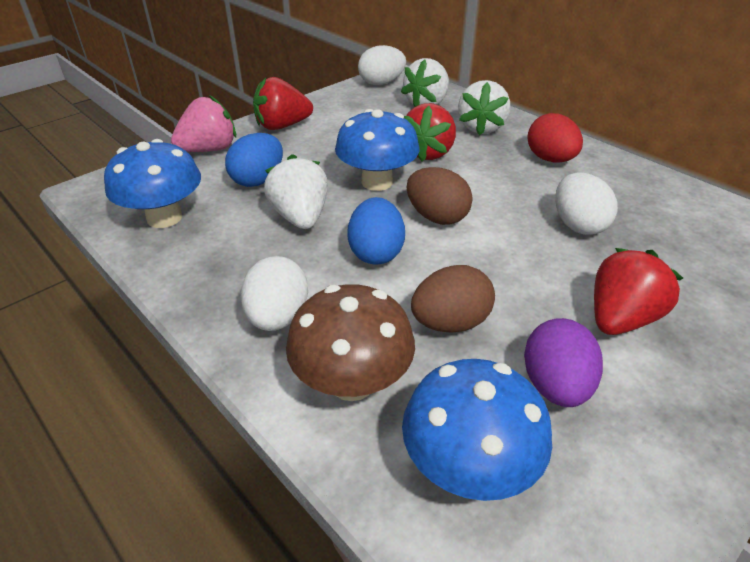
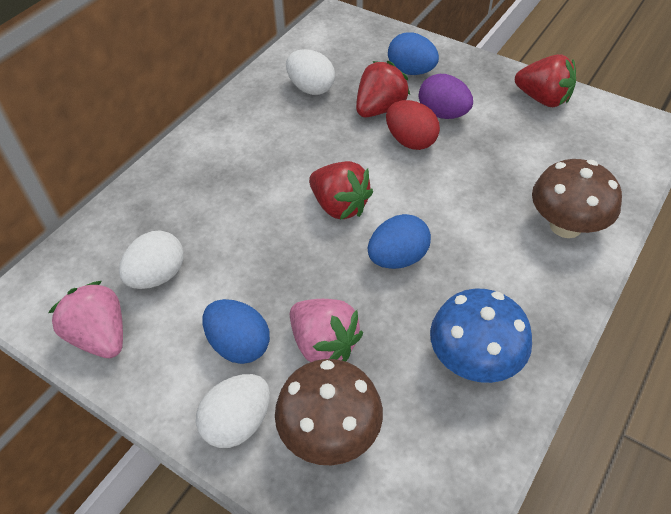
blue egg: [225,133,283,187] [347,197,405,265] = 2 -> [202,299,270,364] [368,214,431,269] [388,32,439,75] = 3
blue mushroom: [104,139,201,228] [335,109,419,191] [402,359,552,501] = 3 -> [430,289,532,383] = 1
brown egg: [407,167,473,225] [411,265,495,332] = 2 -> none = 0
brown mushroom: [286,284,415,401] = 1 -> [275,359,383,465] [532,159,622,238] = 2
pink strawberry: [171,95,236,152] = 1 -> [49,281,123,358] [290,299,363,362] = 2
white strawberry: [264,154,328,229] [401,58,449,107] [458,80,510,136] = 3 -> none = 0

